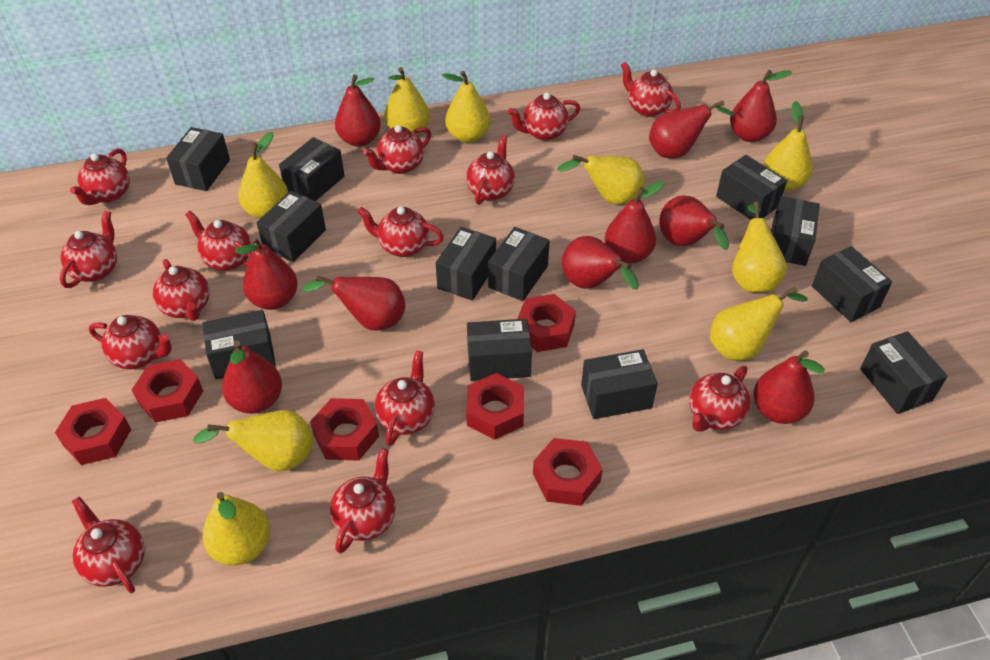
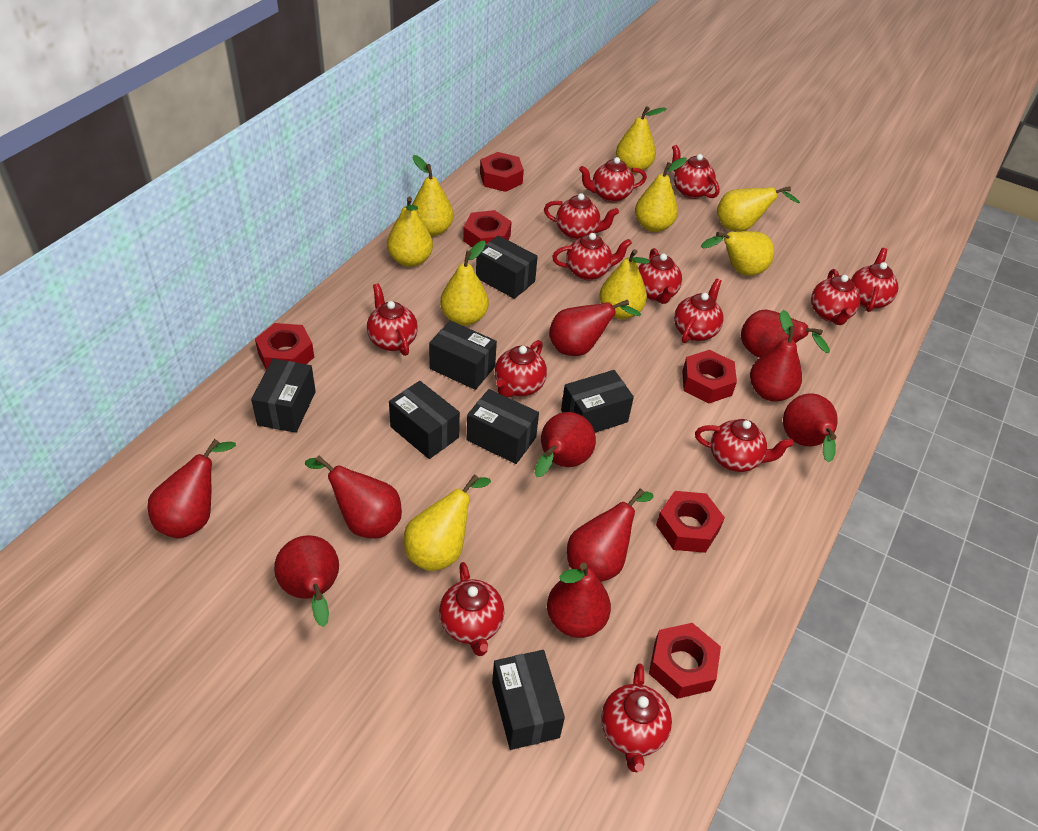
black box: [166,127,230,191] [202,310,276,379] [257,191,326,262] [279,137,345,201] [436,227,496,301] [467,319,532,381] [488,227,550,301] [581,349,658,419] [716,155,787,219] [771,196,820,266] [812,246,892,322] [860,331,948,414] = 12 -> [251,358,316,433] [389,381,460,459] [429,321,497,390] [466,389,539,464] [476,235,538,299] [492,650,565,750] [561,370,634,433] = 7
red teapot: [60,211,117,288] [70,148,130,205] [72,497,145,593] [89,315,172,369] [153,259,210,321] [185,211,252,271] [330,448,396,553] [357,207,444,257] [363,125,431,174] [375,351,435,446] [466,135,515,205] [508,93,580,141] [621,62,681,117] [689,366,751,432] = 14 -> [367,283,418,356] [439,562,504,656] [495,340,547,397] [544,193,619,240] [552,233,632,280] [579,157,647,202] [601,664,672,772] [638,248,682,304] [672,145,720,199] [674,278,723,343] [695,419,794,472] [811,269,860,325] [851,248,898,312] = 13

